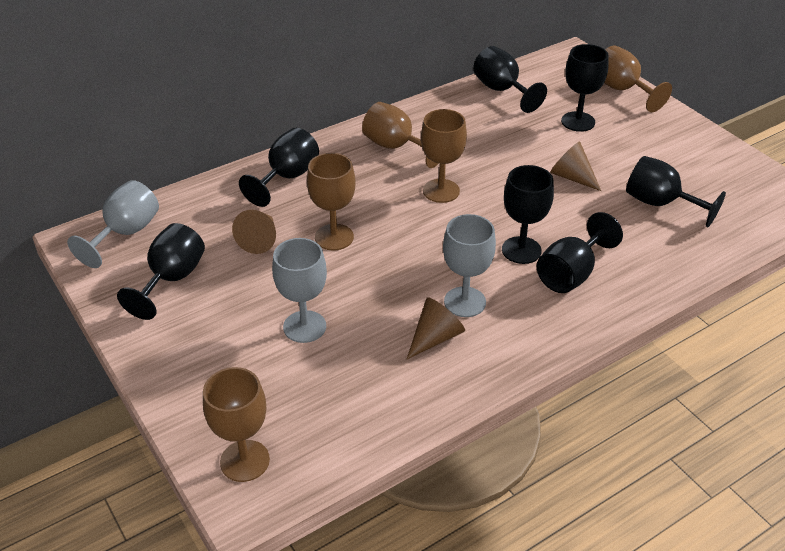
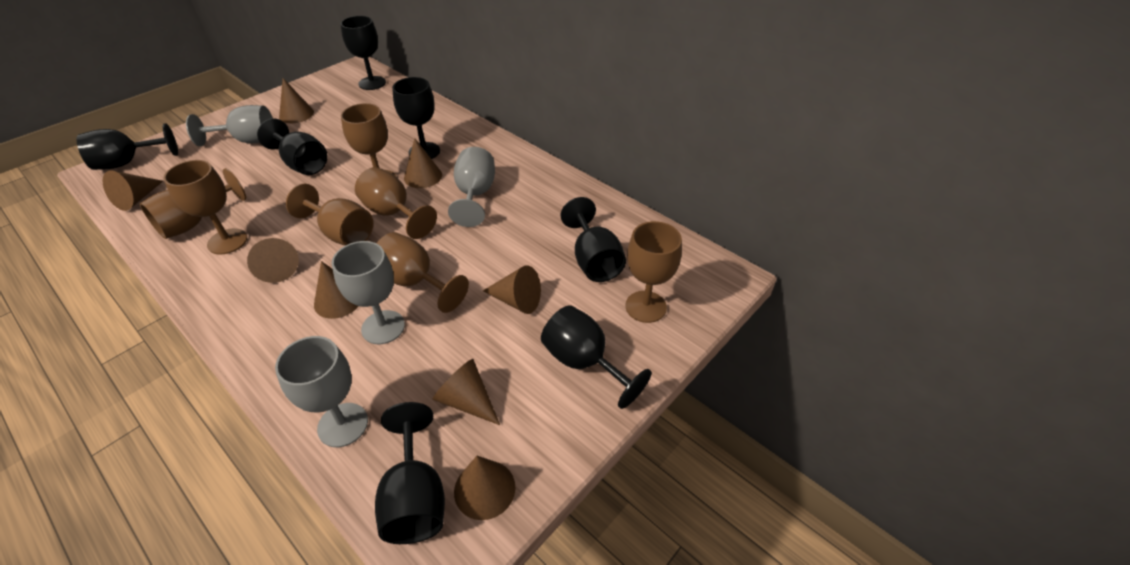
brown cone: [232,210,276,254] [407,297,465,359] [550,141,601,191] = 3 -> [103,170,163,211] [247,238,299,283] [279,78,314,123] [314,261,359,319] [404,139,442,188] [433,359,500,425] [454,456,515,520] [483,265,541,314] = 8
brown goblet: [203,367,270,482] [307,153,356,250] [362,102,439,168] [421,109,467,203] [604,45,672,112] = 5 -> [140,168,246,239] [164,160,247,254] [286,184,373,246] [341,103,396,176] [355,167,437,239] [377,232,469,313] [625,221,682,323] = 7
grey goblet: [67,180,159,268] [272,238,327,343] [443,214,496,317] = 3 -> [186,105,273,146] [275,336,368,447] [332,241,405,344] [448,147,495,227] = 4

